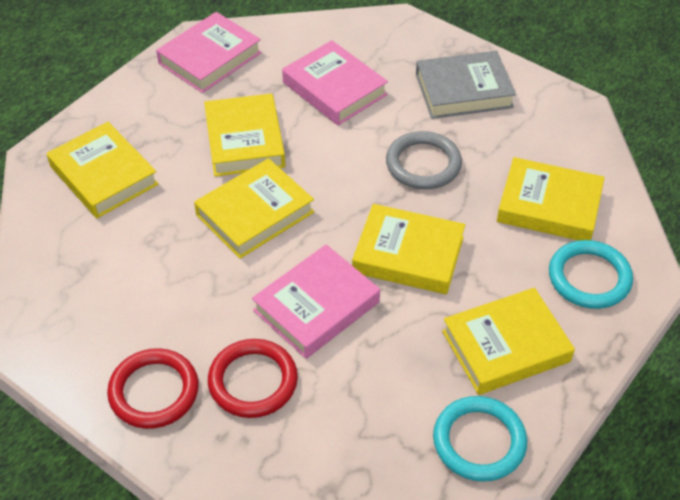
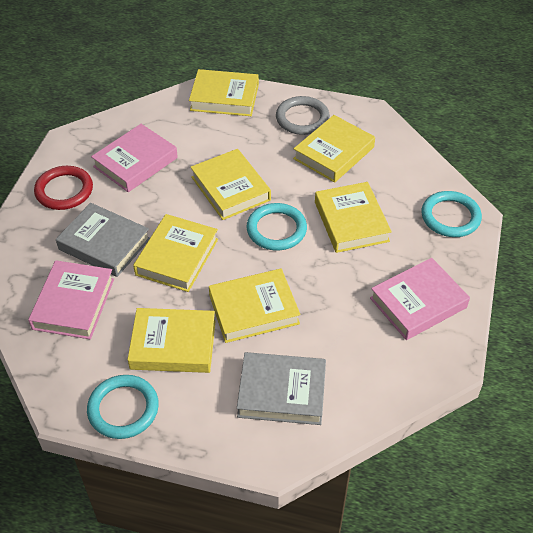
grey book: [416,51,516,119] = 1 -> [56,203,150,277] [237,352,326,425] = 2
red ring: [107,348,199,429] [208,339,298,418] = 2 -> [34,166,93,210] = 1
turquoise ring: [433,396,527,482] [549,240,633,309] = 2 -> [87,375,159,439] [246,203,307,251] [421,191,482,237] = 3
yellow book: [47,122,159,218] [194,158,314,259] [204,94,285,176] [352,204,465,294] [442,288,575,395] [497,157,605,240] = 6 -> [127,308,216,373] [133,214,218,292] [189,69,259,116] [190,149,271,220] [209,268,301,343] [293,115,375,183] [315,182,392,253] = 7

